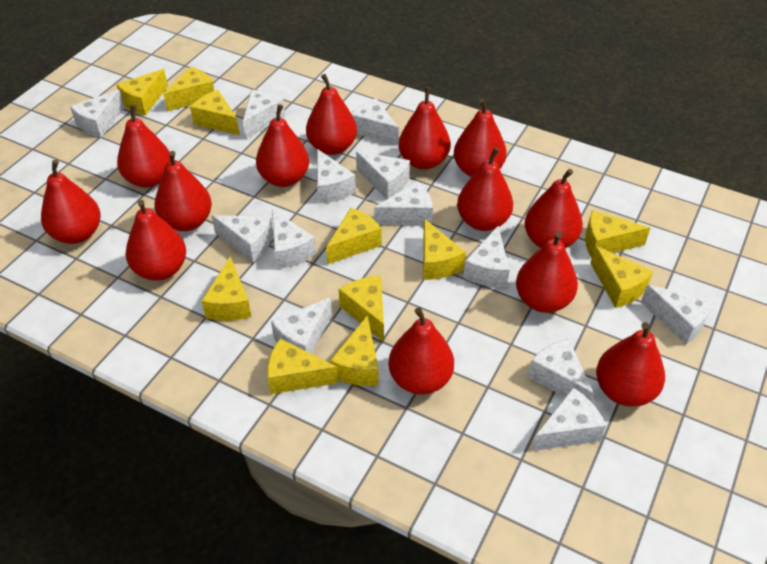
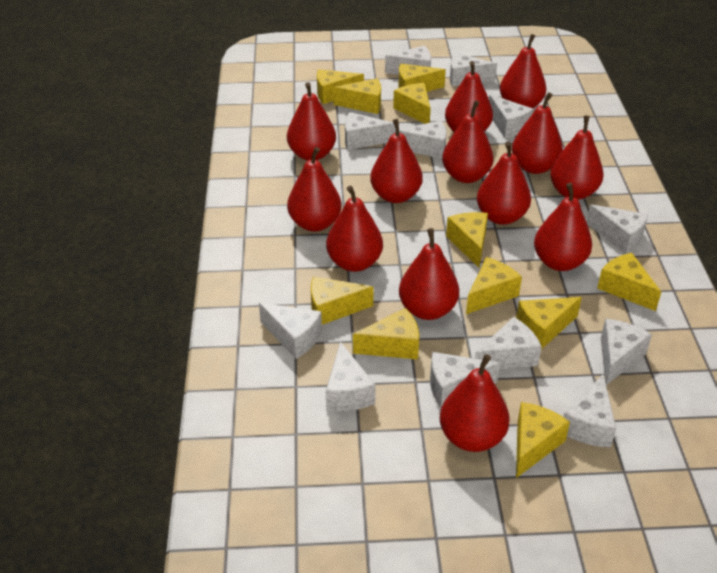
white cheese: [70,89,124,138] [212,215,273,262] [243,90,285,139] [271,297,332,354] [272,209,316,269] [317,149,356,203] [351,98,399,145] [356,152,410,199] [374,181,433,225] [463,226,510,287] [528,339,594,402] [531,388,606,451] [641,285,713,345] = 13 -> [259,303,322,359] [326,342,376,411] [345,112,395,150] [385,46,431,75] [395,120,447,159] [430,352,500,407] [450,53,497,86] [475,317,542,369] [489,94,534,138] [563,374,616,447] [587,204,648,254] [601,319,652,385] = 12

